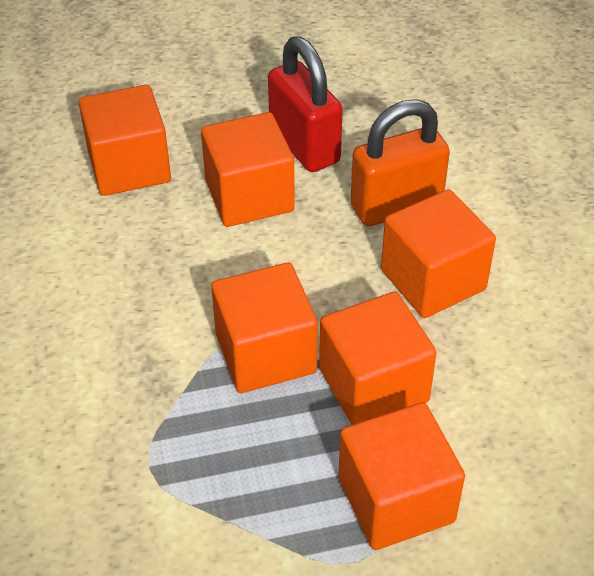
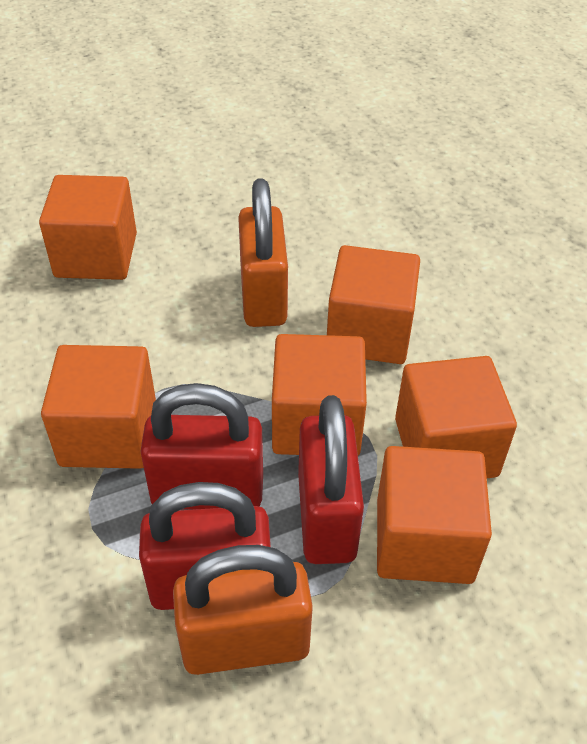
orange padlock: [351,99,450,226] = 1 -> [173,545,313,675] [238,178,288,327] = 2
red padlock: [268,36,343,172] = 1 -> [139,482,271,610] [140,383,263,510] [298,395,364,564] = 3

